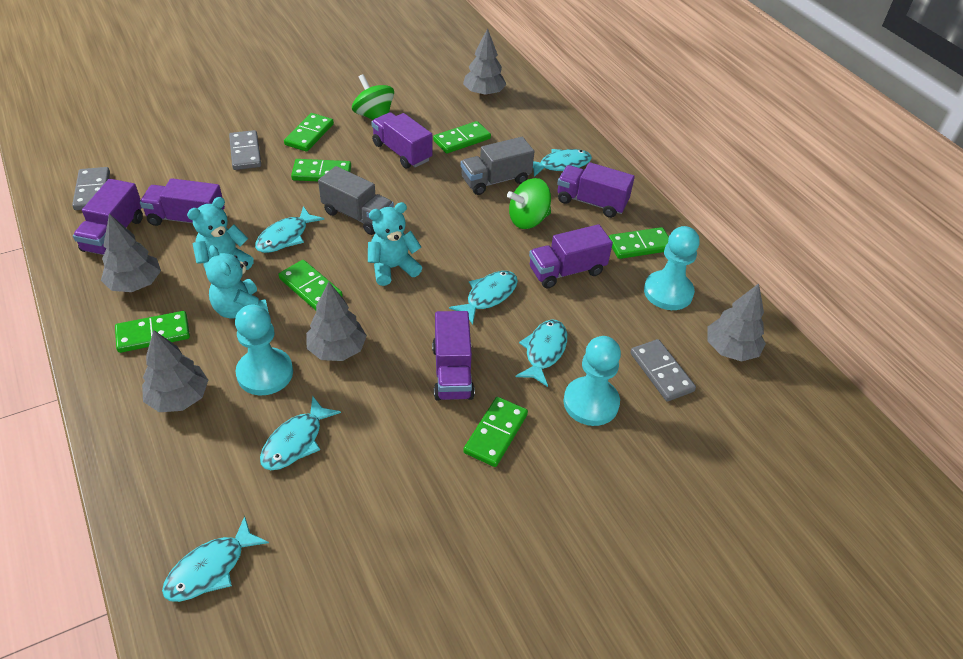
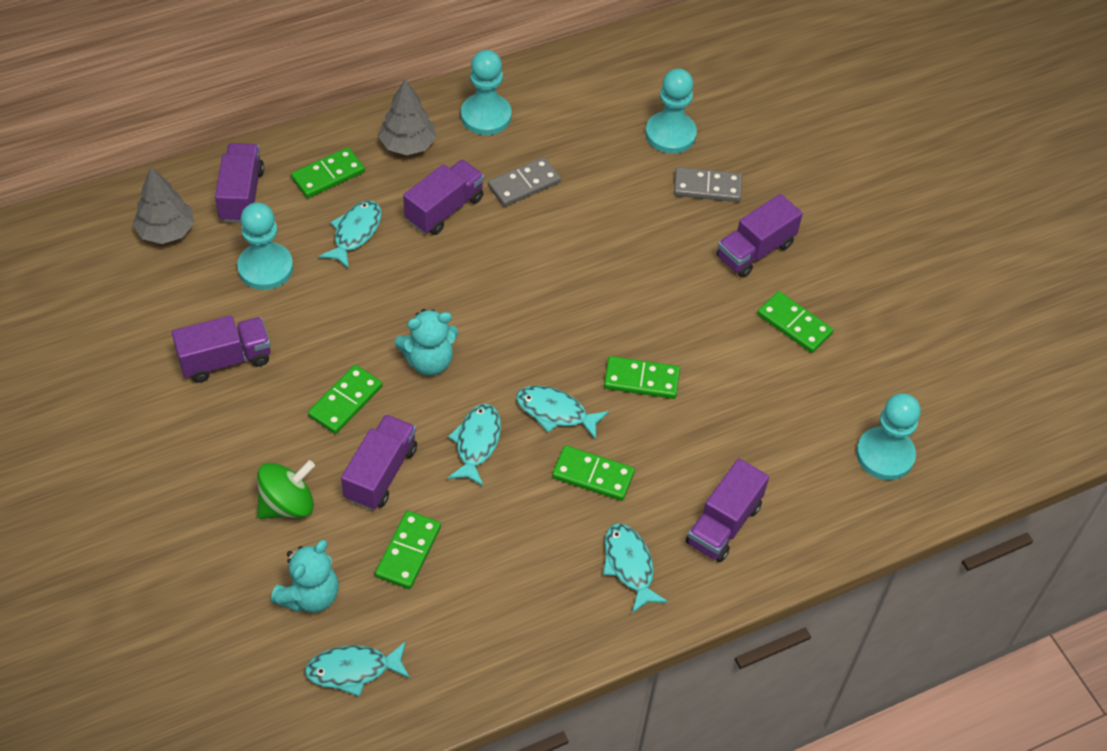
green domino: [115,311,190,353] [278,260,343,310] [284,113,334,152] [291,159,351,181] [433,121,491,154] [463,397,528,467] [609,227,669,259] = 7 -> [291,147,365,198] [308,365,383,434] [375,510,441,589] [552,445,635,501] [604,356,680,399] [757,291,833,353] = 6
green spinning top: [352,74,394,120] [507,178,551,229] = 2 -> [257,460,315,519] = 1
grey domino: [72,167,110,210] [229,130,261,170] [630,339,696,401] = 3 -> [488,157,561,207] [674,167,742,202] = 2
grey tree: [101,214,161,292] [142,330,208,412] [306,281,367,361] [463,28,506,96] [707,283,766,362] = 5 -> [133,167,194,244] [378,79,436,155] = 2
grey truck: [318,166,394,235] [461,137,534,195] = 2 -> none = 0
turquoise fish: [162,516,269,602] [255,206,324,253] [260,396,341,470] [449,271,518,325] [515,319,567,387] [533,149,592,177] = 6 -> [305,642,410,697] [319,200,381,269] [447,404,501,487] [516,386,609,440] [603,524,668,613] = 5
turquoise pawn: [235,304,293,395] [563,336,621,426] [644,226,700,310] = 3 -> [237,202,293,290] [461,50,512,135] [645,68,697,154] [856,393,921,480] = 4
turquoise teddy bear: [187,197,254,271] [206,245,269,319] [368,202,422,286] = 3 -> [271,540,339,613] [395,309,458,376] = 2

